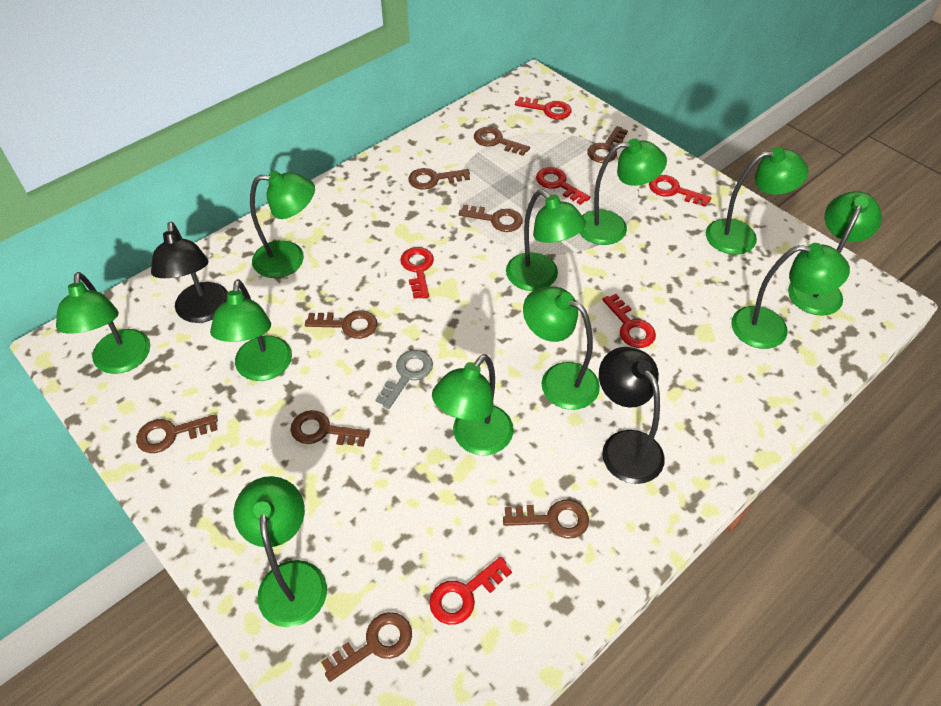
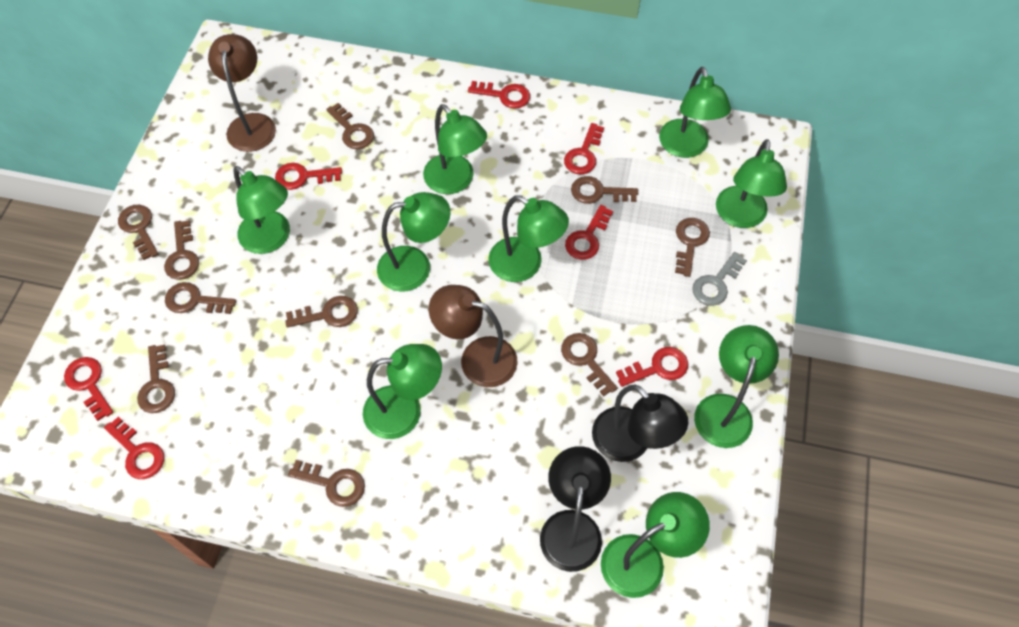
brown key: [136,414,218,453] [291,410,370,447] [305,310,377,339] [321,612,412,682] [408,168,470,190] [458,205,523,232] [474,127,530,156] [503,500,589,539] [587,126,628,163] = 9 -> [118,205,158,260] [137,345,175,413] [164,220,199,280] [165,282,236,314] [285,296,358,327] [288,460,365,507] [326,103,374,149] [561,333,618,396] [571,176,638,204] [675,218,710,277] = 10
brown lamp: none = 0 -> [208,34,276,152] [429,285,518,387] = 2
green lamp: [56,272,150,374] [210,279,292,381] [234,476,327,627] [250,171,315,278] [432,354,514,455] [506,190,586,291] [523,286,600,410] [580,138,667,245] [706,147,808,255] [731,243,850,349] [788,191,882,316] = 11 -> [233,166,290,254] [363,344,442,439] [377,192,450,292] [423,104,487,194] [488,195,569,282] [601,492,710,598] [659,67,731,158] [694,325,779,448] [716,139,787,228] = 9
red key: [400,247,434,298] [429,556,512,625] [515,97,572,119] [536,167,590,205] [602,294,656,348] [649,175,711,207] = 6 -> [64,357,113,421] [104,417,164,479] [275,163,342,190] [468,81,530,109] [564,123,604,174] [565,205,613,260] [616,347,688,387] = 7

